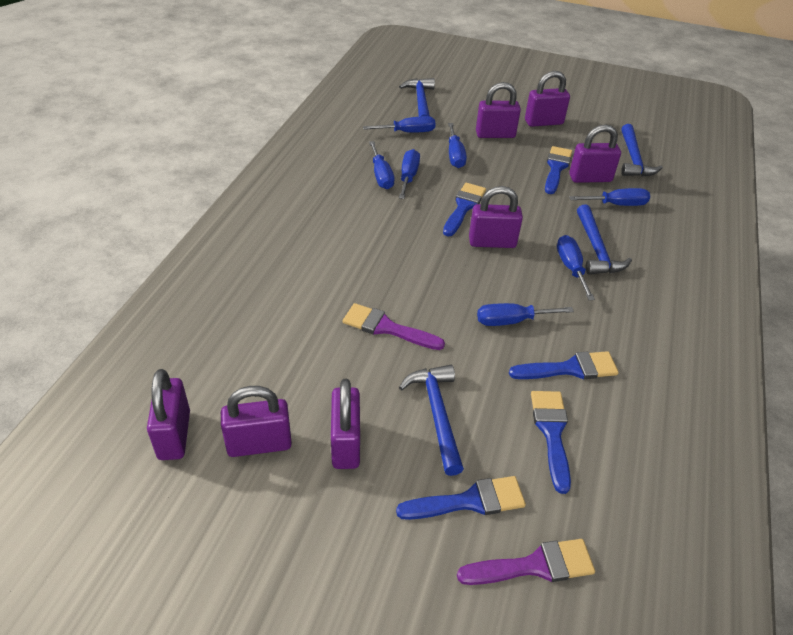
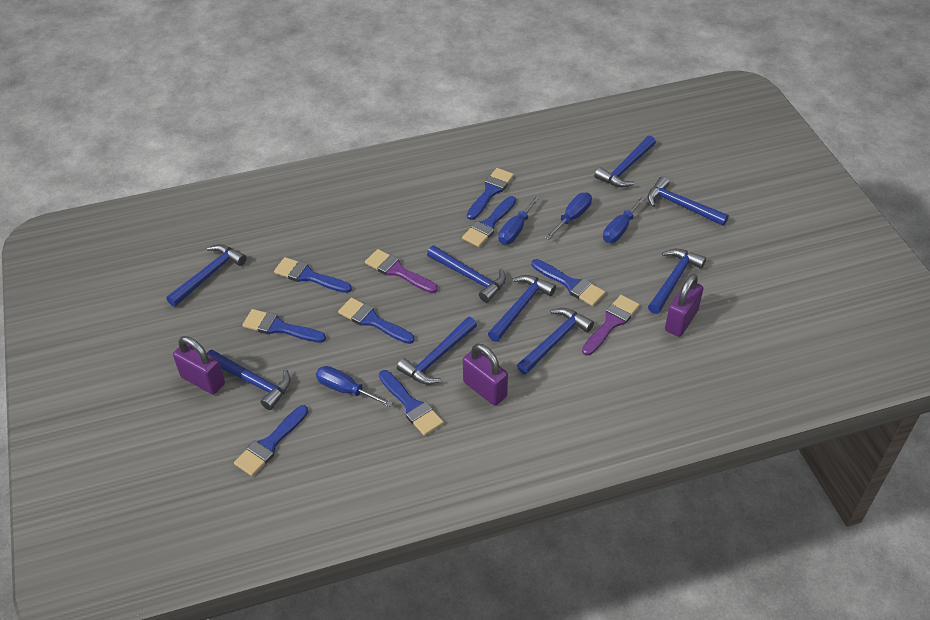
blue brush: [396,476,526,520] [443,183,486,236] [509,351,619,379] [531,391,571,494] [545,146,572,194] = 5 -> [234,405,308,476] [243,309,326,343] [274,257,352,293] [338,298,414,344] [379,370,444,436] [462,196,516,247] [467,168,514,220] [531,259,605,306] = 8
blue hammer: [399,78,435,117] [399,365,464,476] [577,205,632,275] [621,124,663,177] = 4 -> [166,244,247,307] [207,350,291,410] [397,317,477,385] [427,245,506,303] [488,275,556,342] [517,308,594,374] [594,136,656,187] [648,176,729,226] [648,249,706,314] = 9
blue screwdriver: [363,116,436,133] [369,141,395,189] [399,149,420,199] [448,123,467,168] [477,303,574,326] [557,235,595,300] [569,188,650,206] = 7 -> [316,366,393,407] [498,195,541,245] [545,193,592,239] [603,195,647,243] = 4
purple padlock: [147,369,190,460] [221,386,292,457] [331,379,360,469] [469,186,523,248] [476,82,521,138] [525,71,570,127] [569,124,621,183] = 7 -> [173,336,225,394] [463,344,508,406] [665,274,703,337] = 3

